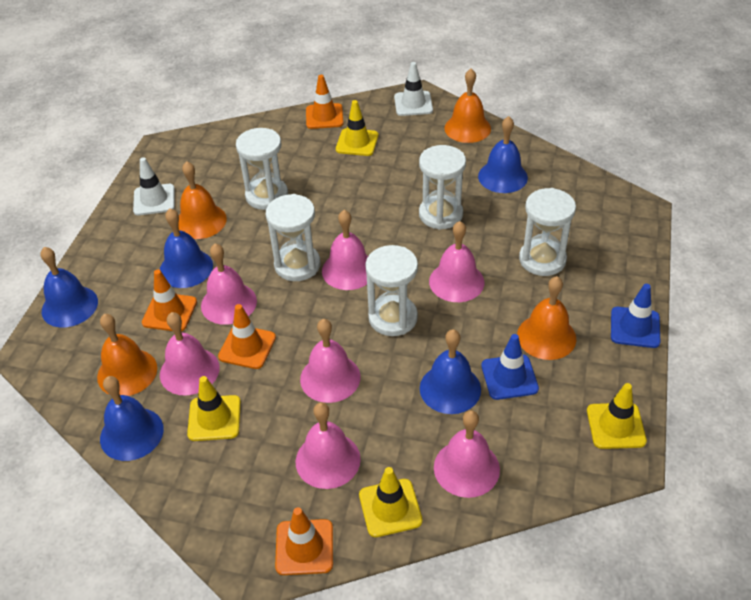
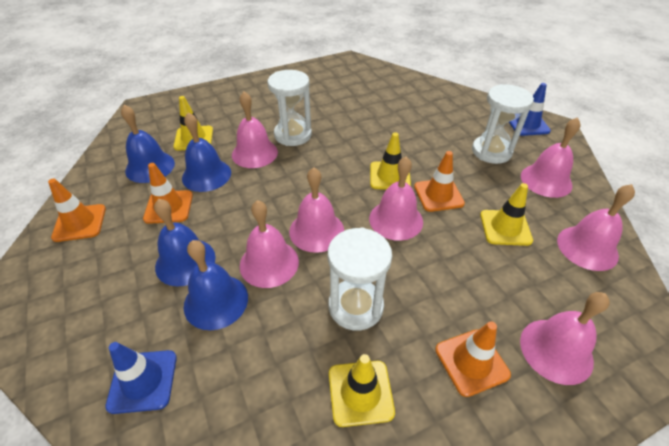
blue bell: [40,247,98,328] [100,376,164,461] [160,209,213,288] [420,329,481,414] [478,116,528,193] = 5 -> [121,104,175,183] [154,199,216,287] [182,112,231,192] [184,240,248,330] = 4
orange bell: [97,314,157,396] [178,161,227,239] [444,69,491,143] [517,276,576,360] = 4 -> none = 0
white hourglass: [236,128,288,210] [266,194,321,281] [365,245,418,336] [419,145,466,230] [519,188,576,276] = 5 -> [267,70,312,146] [328,228,392,331] [472,84,534,164] = 3
white traffic cone: [133,157,175,215] [394,62,433,116] = 2 -> none = 0

